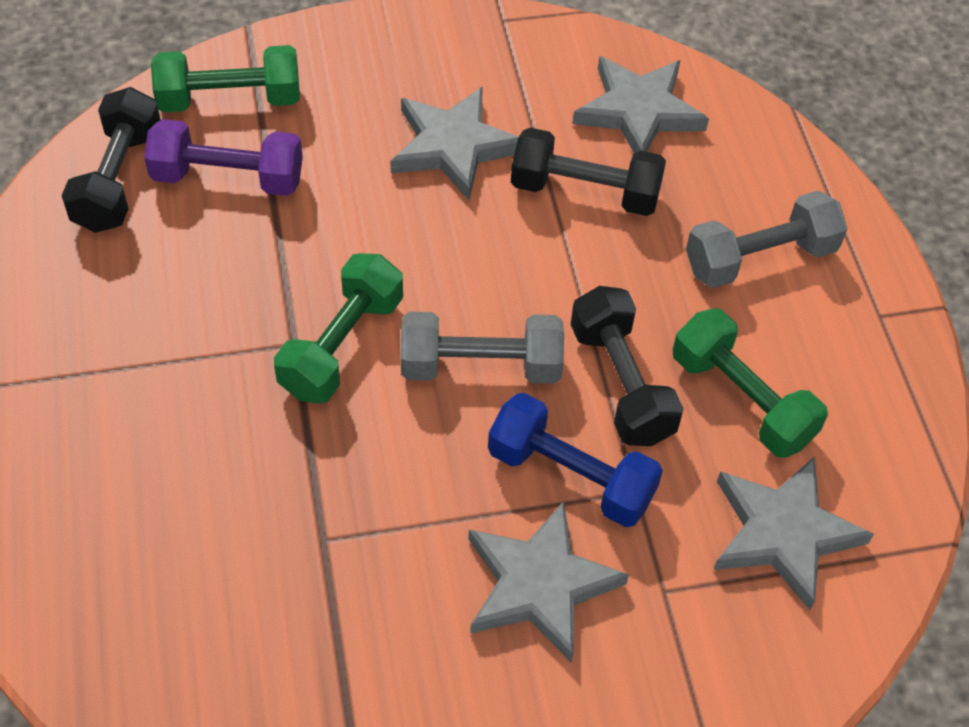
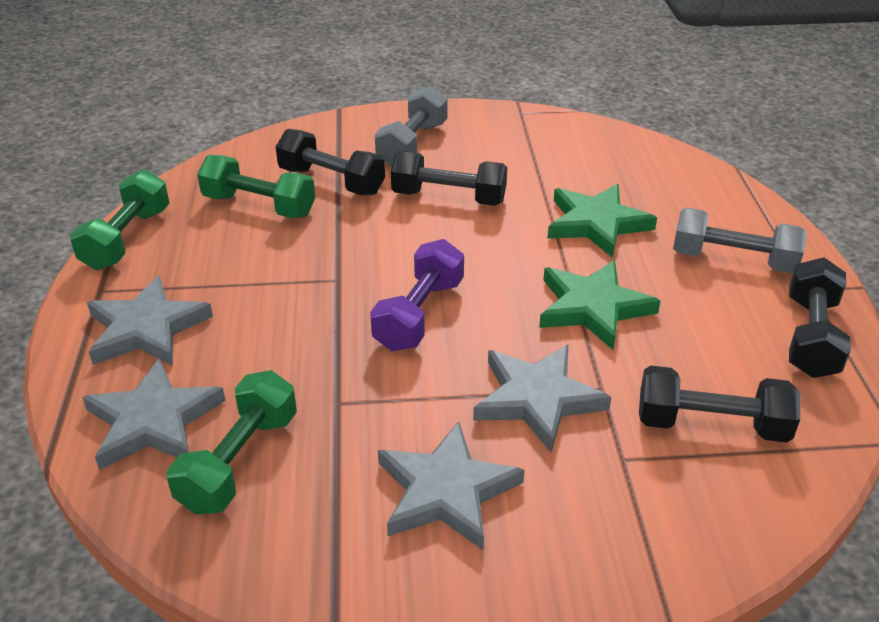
black dumbbell: [61,87,161,233] [511,128,666,216] [570,286,684,446] = 3 -> [276,129,385,195] [391,151,507,206] [639,366,801,443] [789,257,851,378] = 4
blue dumbbell: [488,393,663,527] = 1 -> none = 0
green star: none = 0 -> [539,260,660,350] [548,184,657,258] = 2

